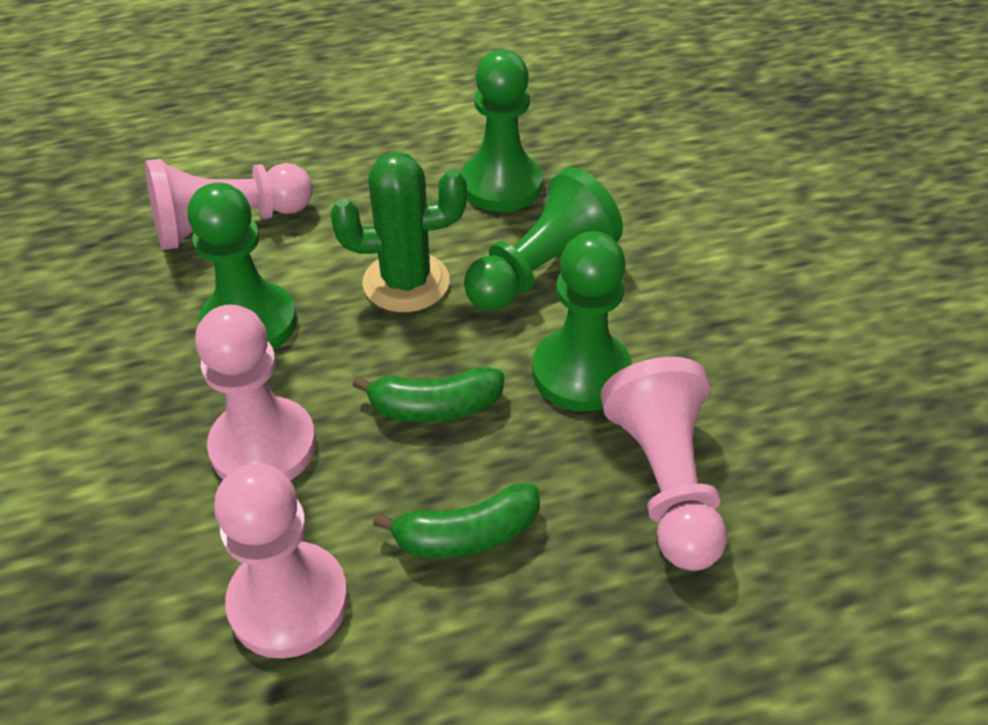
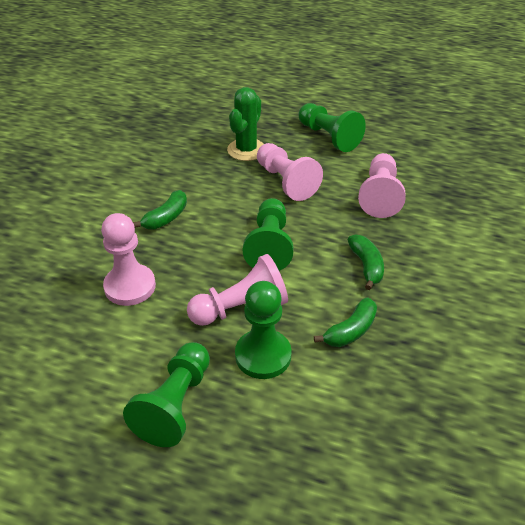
green banana: [352,367,504,422] [373,484,540,558] = 2 -> [133,190,187,229] [314,298,377,347] [348,234,384,290] = 3

